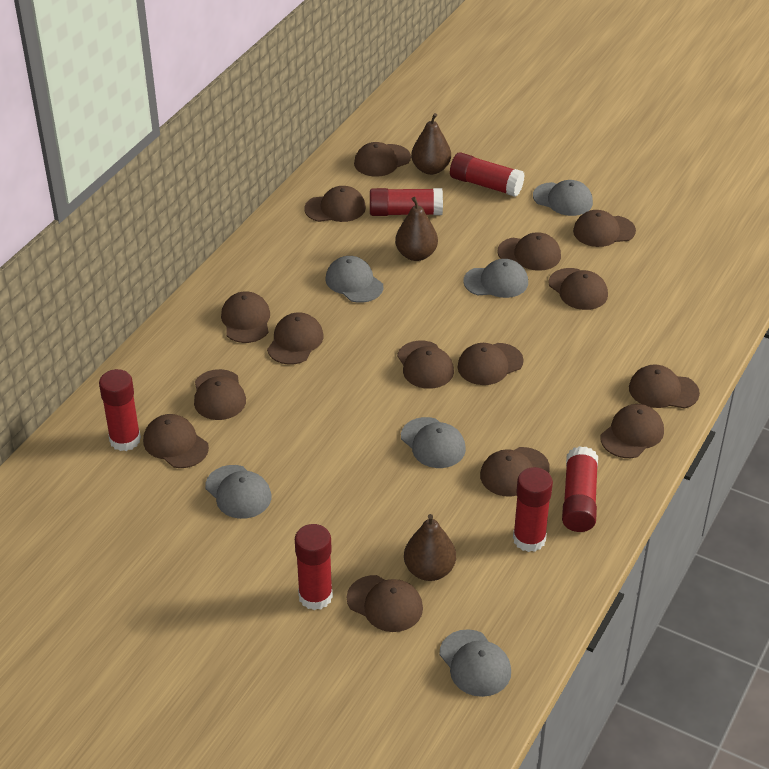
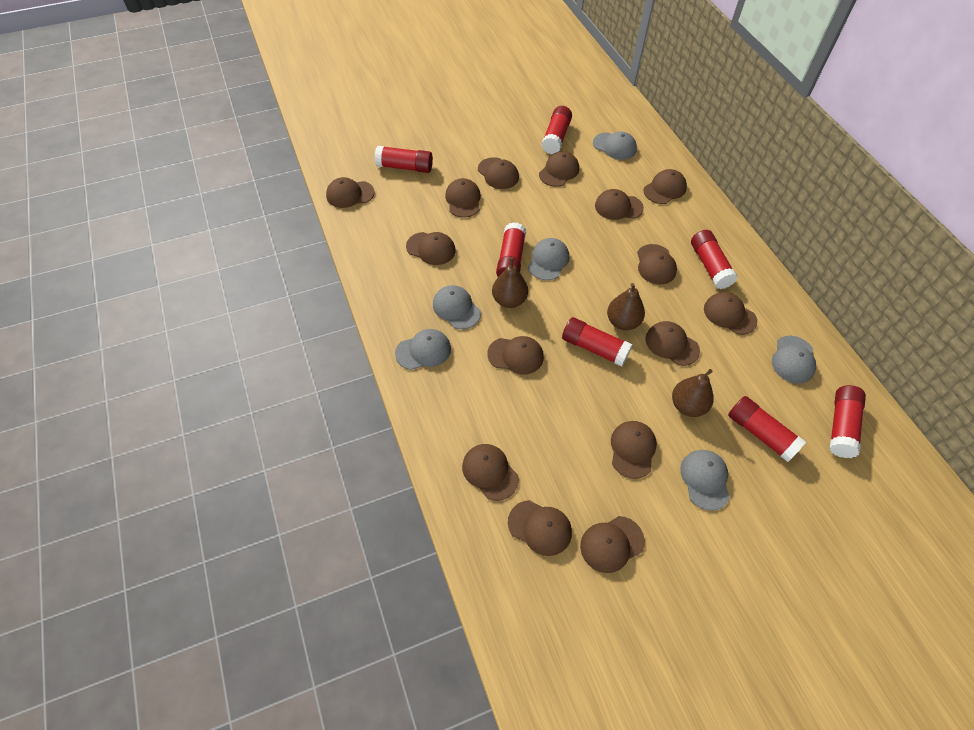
red glue stick: [99,369,141,451] [295,524,333,610] [370,188,443,216] [450,152,525,197] [513,467,553,552] [562,446,598,532] = 6 -> [375,146,433,173] [496,222,526,277] [541,106,572,154] [562,317,633,367] [691,230,738,289] [728,396,806,462] [829,385,866,458] = 7

